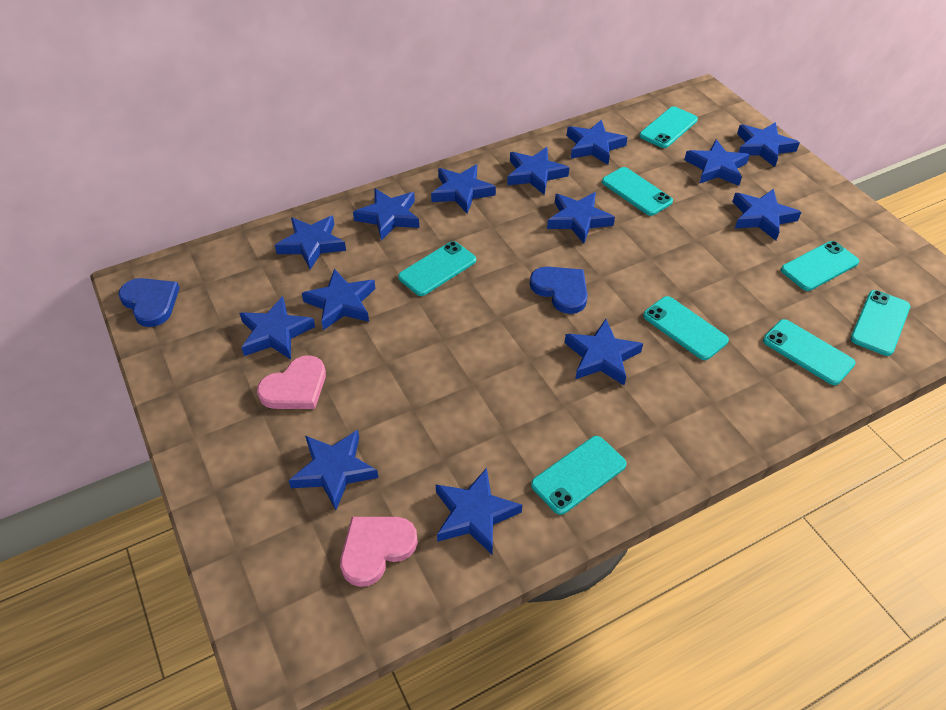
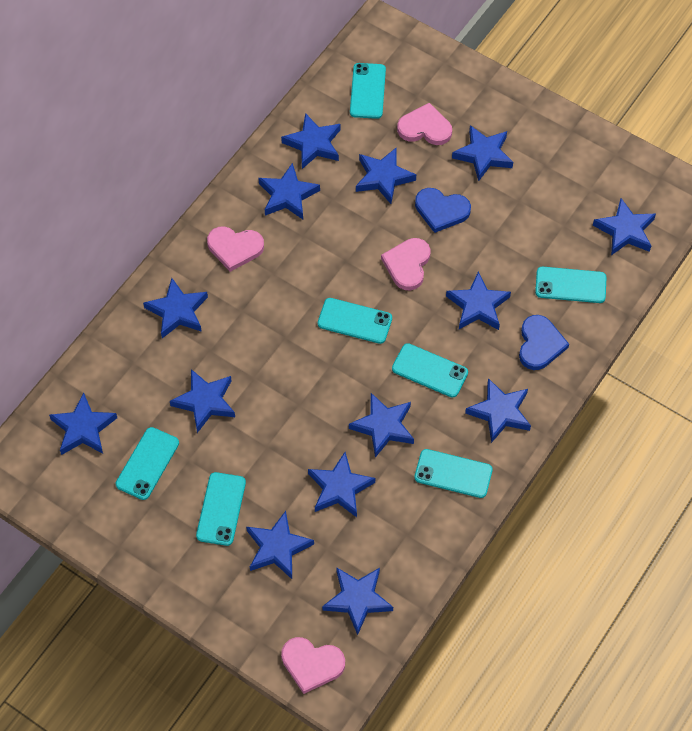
pink heart: [257,355,326,409] [340,517,418,587] = 2 -> [207,226,264,272] [281,637,345,694] [381,238,430,290] [397,103,452,145] = 4
turquoise phone: [398,241,476,296] [531,436,627,515] [602,167,673,216] [639,107,698,148] [643,296,729,360] [763,319,856,385] [781,241,859,291] [850,290,910,356] = 8 -> [116,427,179,500] [196,472,246,546] [318,298,392,344] [350,63,386,119] [392,343,468,398] [414,449,493,498] [535,267,607,303] = 7

